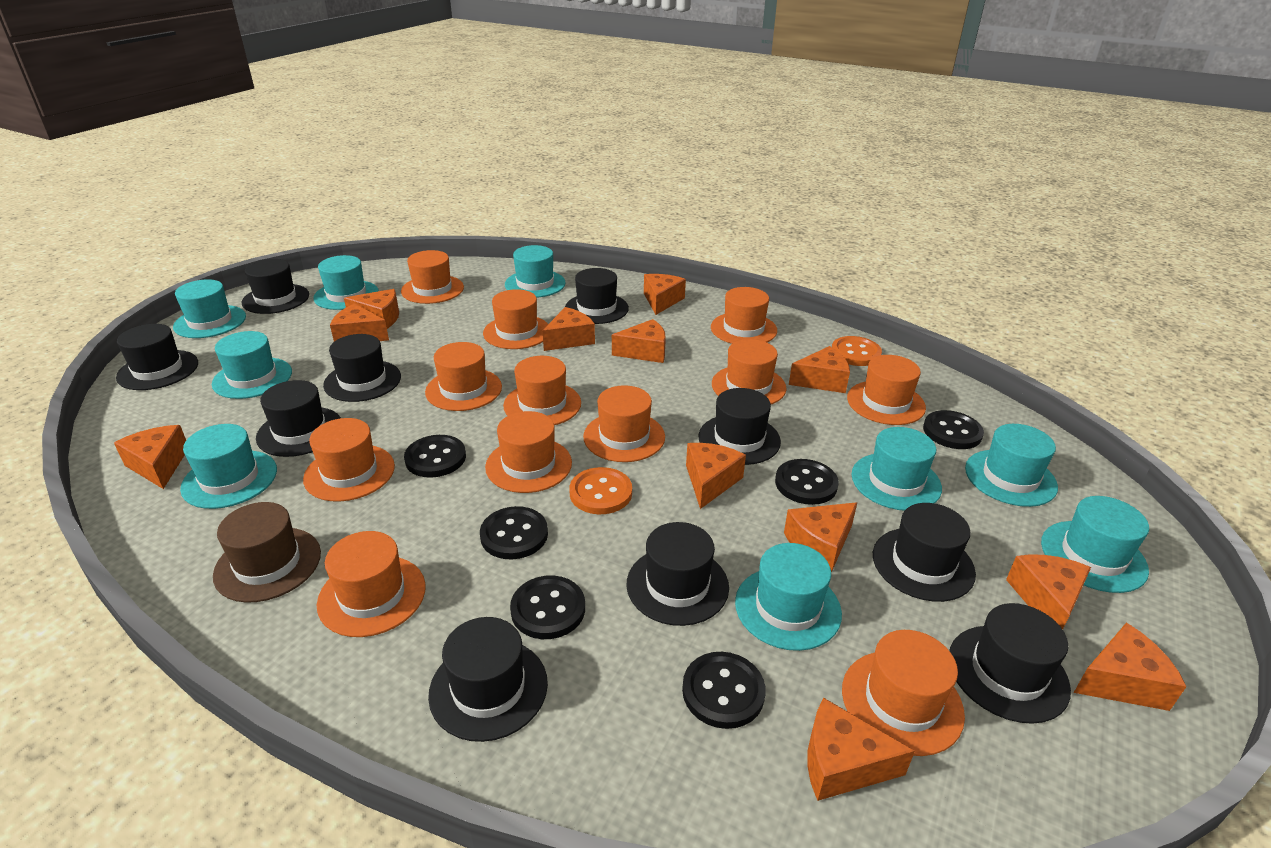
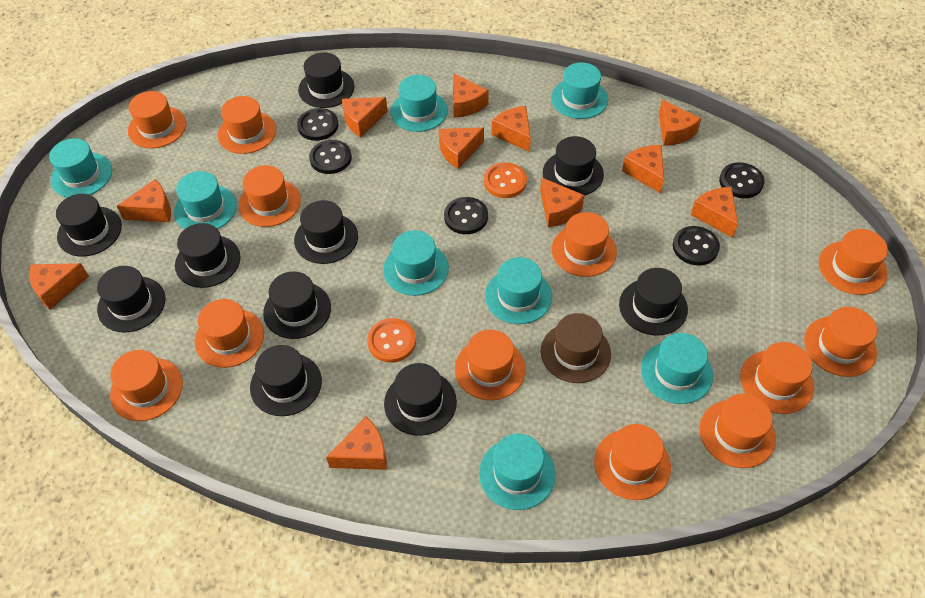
black button: [404,435,466,478] [480,506,548,559] [510,575,585,639] [682,652,766,729] [775,459,839,505] [923,410,984,449] = 6 -> [297,108,339,141] [309,140,352,174] [444,197,488,234] [673,226,720,265] [719,162,764,198] = 5
orange cheese: [114,425,186,489] [330,303,389,342] [344,289,399,329] [543,307,595,351] [612,319,666,363] [644,274,686,315] [686,443,746,509] [784,502,857,572] [789,346,850,393] [807,698,915,801] [1006,554,1091,629] [1074,623,1187,711] = 12 -> [29,263,89,310] [117,179,171,222] [326,416,387,470] [342,97,388,138] [439,127,484,169] [453,73,489,118] [492,106,531,152] [540,177,584,227] [622,145,664,193] [659,100,701,146] [691,187,738,238] = 11
turquoise hat: [173,279,246,338] [180,424,277,509] [212,331,292,399] [313,255,379,310] [505,245,566,298] [735,543,842,651] [852,427,942,511] [965,424,1058,507] [1041,496,1149,593] = 9 -> [49,138,112,198] [174,171,237,229] [383,230,449,296] [390,75,448,132] [479,434,556,510] [485,257,552,324] [551,62,608,119] [641,333,713,404] = 8

